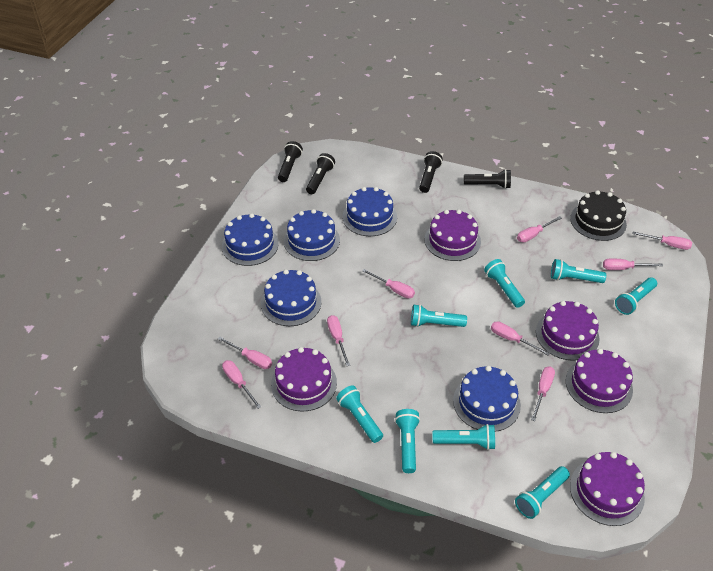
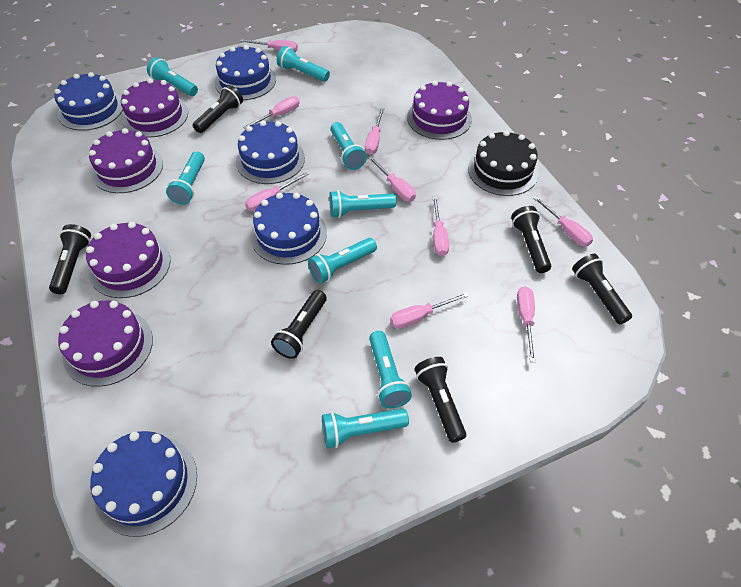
black flashlight: [278,141,303,182] [306,153,335,194] [419,151,443,193] [464,169,511,189] = 4 -> [49,224,91,294] [193,85,243,133] [271,290,327,359] [414,357,466,443] [511,206,551,273] [572,254,632,324] = 6

